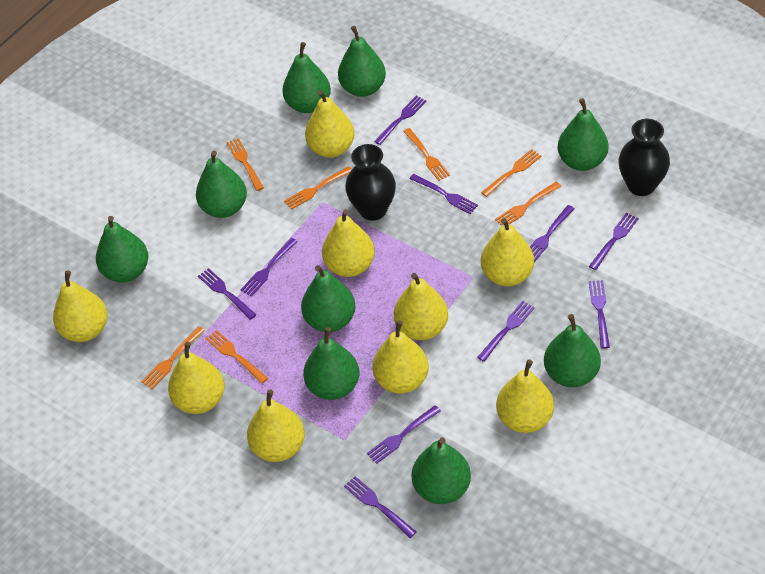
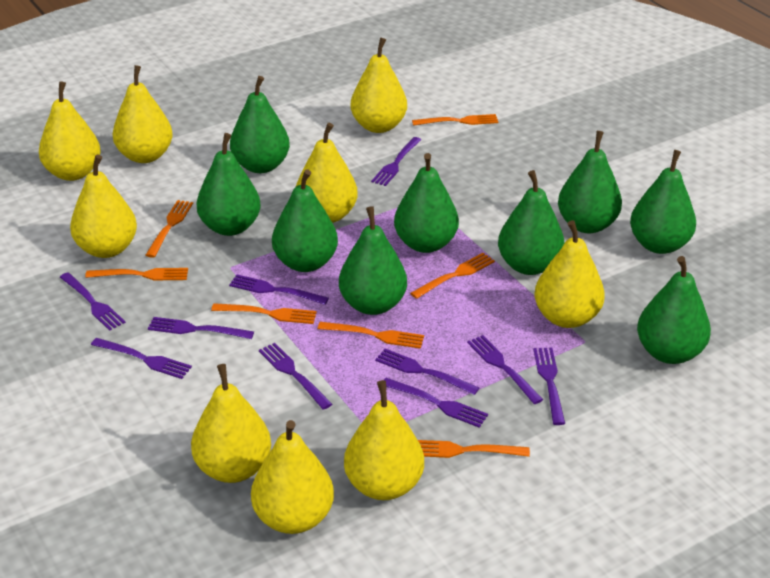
black vase: [345,144,396,221] [619,119,670,196] = 2 -> none = 0

